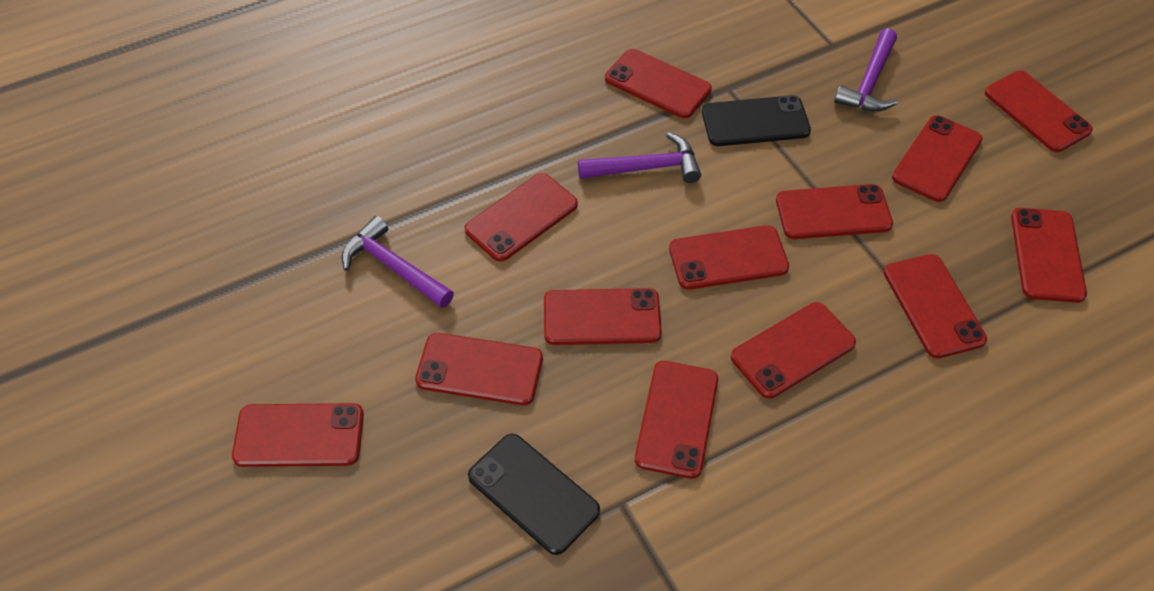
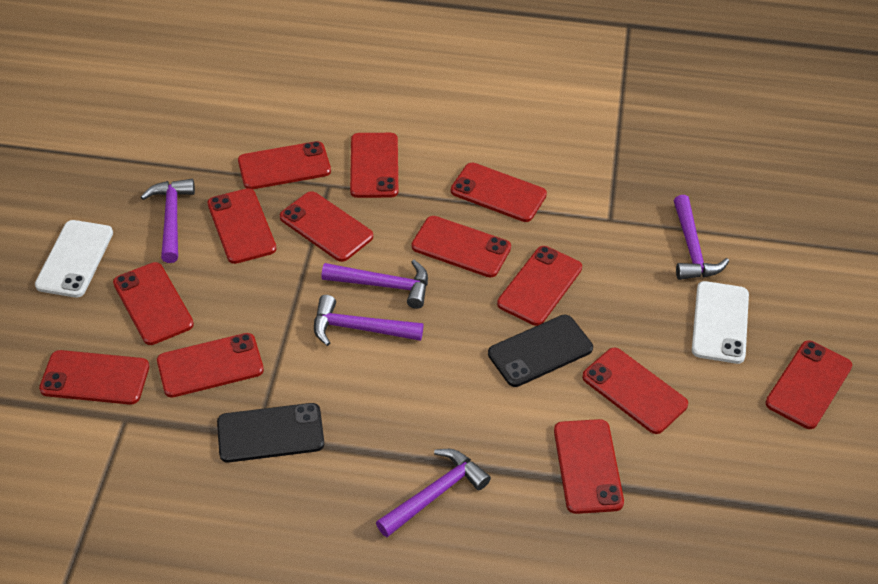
purple hammer: [342,216,454,308] [578,132,701,183] [834,28,898,112] = 3 -> [141,179,195,263] [314,295,424,346] [321,260,428,309] [376,449,491,537] [673,195,729,280] = 5
white phone: none = 0 -> [35,220,113,297] [692,281,749,364] = 2

